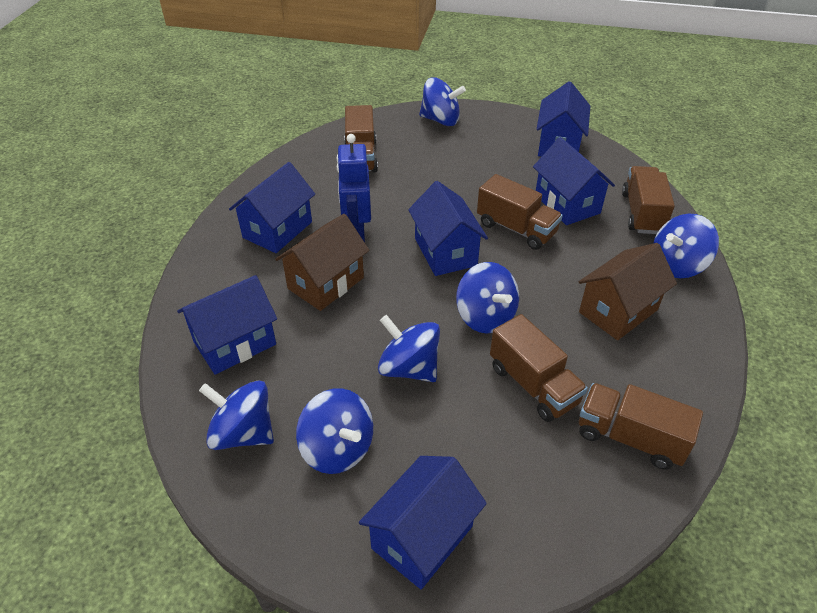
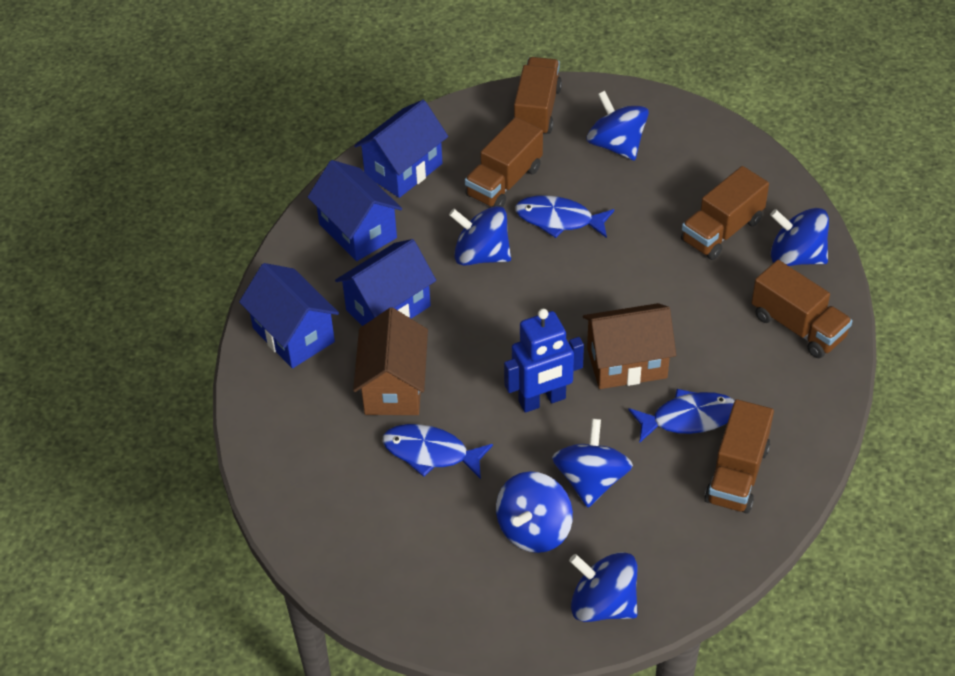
blue fish: none = 0 -> [383,424,493,479] [515,195,614,238] [628,389,735,443] = 3
blue house: [177,275,277,375] [229,162,315,253] [359,456,487,589] [408,181,488,276] [533,137,615,225] [537,82,590,157] = 6 -> [239,263,339,368] [307,160,402,261] [335,239,436,326] [354,100,448,198] = 4

